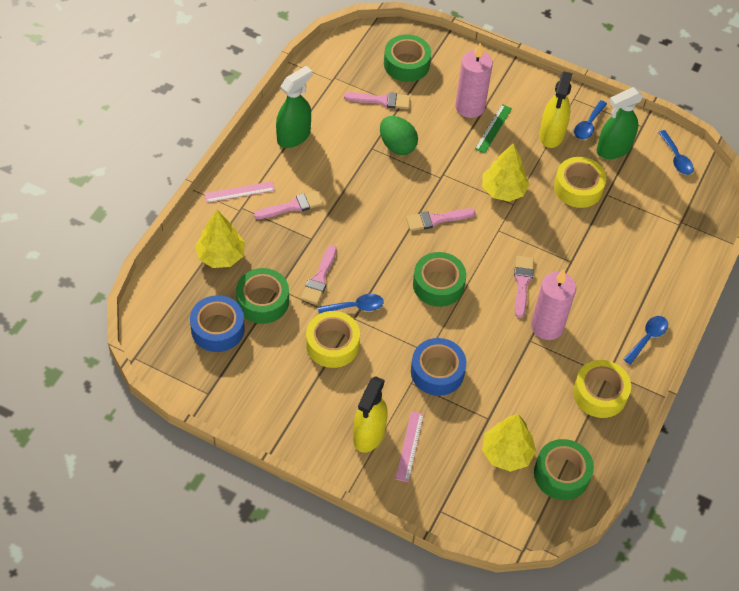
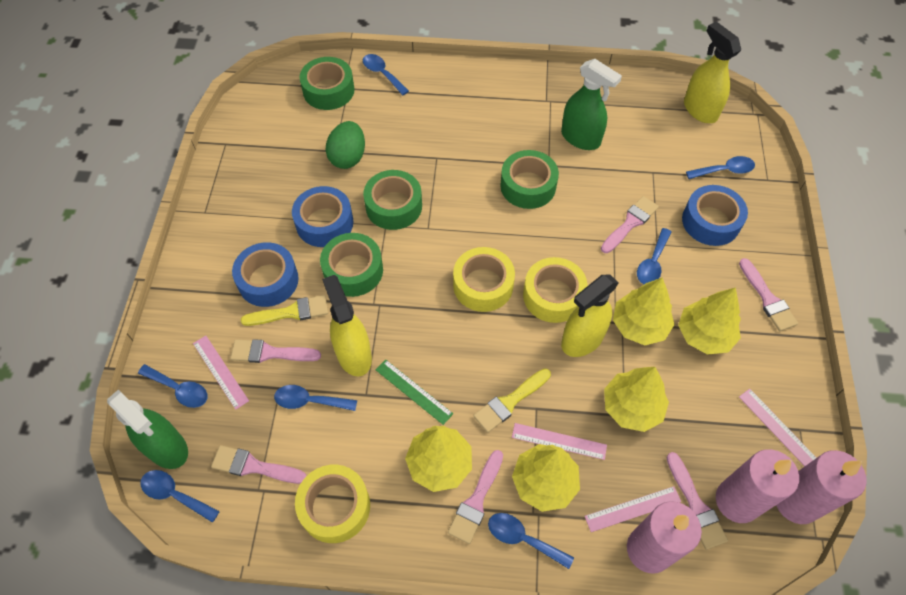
blue spoon: [318,294,384,314] [574,100,607,139] [623,316,668,365] [658,130,694,175] = 4 -> [138,364,208,408] [140,470,220,523] [274,385,357,411] [363,54,409,95] [488,513,574,569] [637,228,671,284] [686,156,755,179] = 7
blue tape: [190,295,245,352] [411,338,466,396] = 2 -> [232,242,299,307] [292,186,353,247] [682,185,748,246] = 3
pink brush: [254,191,323,219] [301,245,337,305] [344,92,410,109] [406,208,476,231] [514,256,534,318] = 5 -> [211,445,306,484] [231,339,321,363] [448,450,503,544] [601,196,659,253] [667,452,728,550] [739,258,798,331] = 6
pink candle: [455,43,493,118] [531,269,576,340] = 2 -> [627,501,702,574] [716,449,799,523] [776,450,867,524] = 3
pink ruler: [204,181,275,203] [396,411,424,482] = 2 -> [193,336,249,410] [512,423,607,460] [585,486,681,532] [739,389,816,466] = 4
yellow brush: none = 0 -> [241,295,328,326] [473,368,551,433] = 2
yellow spray bottle: [353,376,387,453] [539,71,572,148] = 2 -> [322,275,372,377] [561,274,619,357] [684,21,741,123] = 3
yellow tree: [195,210,245,268] [482,143,529,202] [482,414,536,472] = 3 -> [405,426,472,492] [512,444,580,512] [604,367,669,432] [613,277,675,345] [678,287,741,355] = 5

